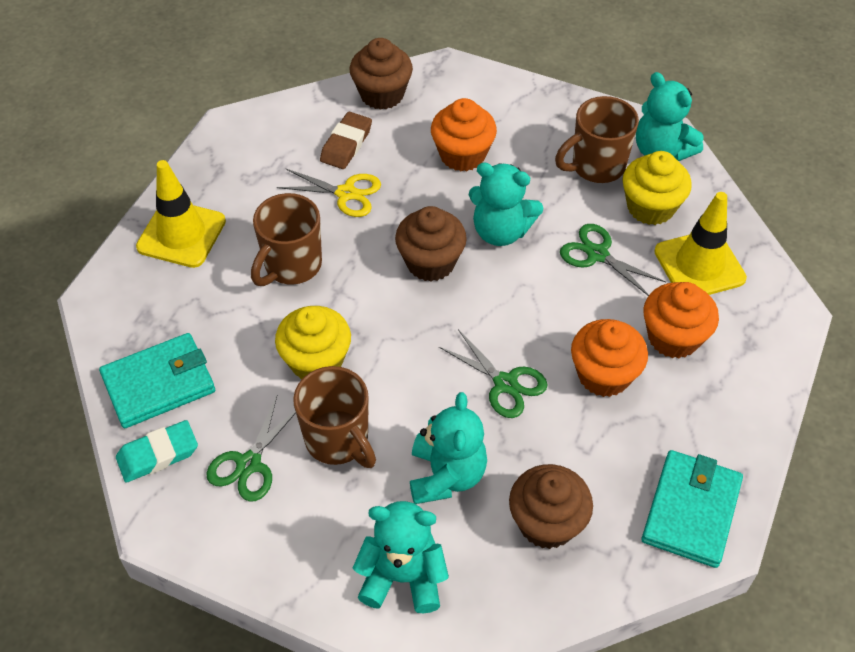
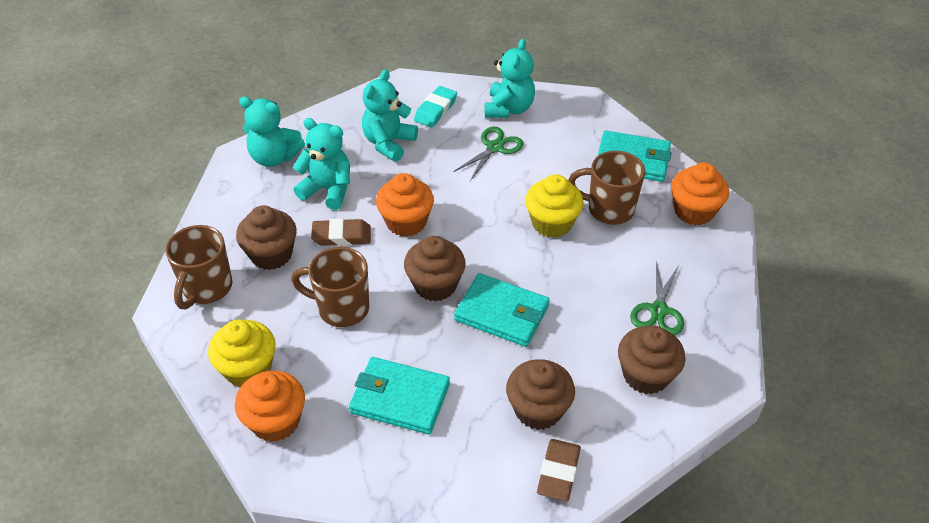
brown cupcake: [350,38,413,110] [395,206,467,282] [509,464,593,549] = 3 -> [236,205,297,270] [404,236,466,302] [506,359,575,430] [618,326,686,394] = 4
brown eraser: [320,112,372,169] = 1 -> [311,218,371,246] [537,439,581,501] = 2
green scissors: [206,396,296,502] [439,329,547,418] [560,224,666,296] = 3 -> [453,127,523,181] [630,261,684,335] = 2
turquoise wallet: [99,333,215,428] [641,450,743,568] = 2 -> [349,357,450,434] [454,273,550,347] [598,131,671,182] = 3
yellow scissors: [277,168,381,217] = 1 -> none = 0
yellow traffic cone: [136,160,226,268] [654,192,747,295] = 2 -> none = 0

